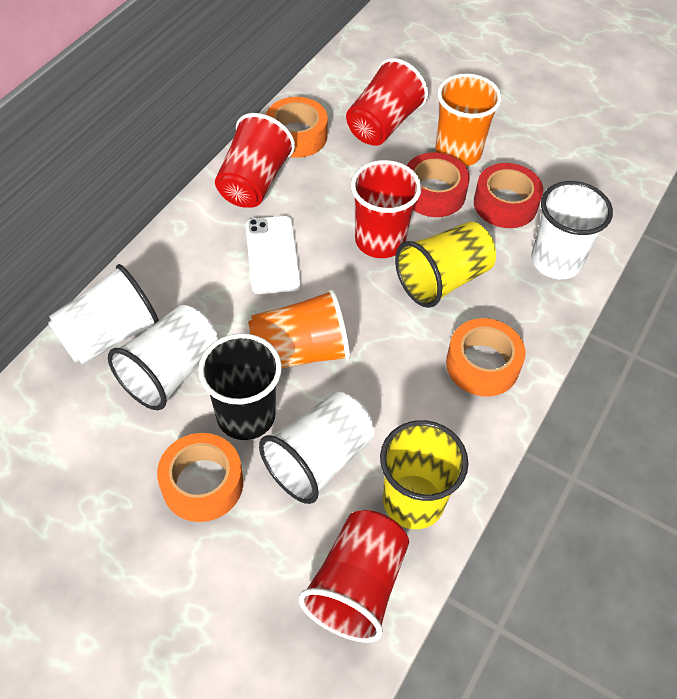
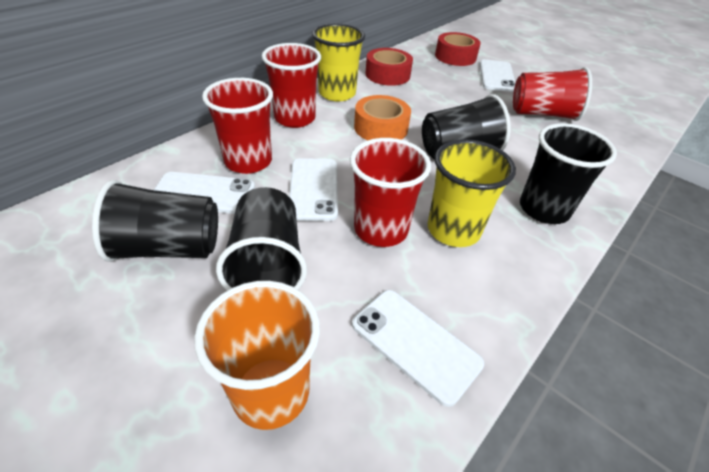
black cup: [198,333,282,440] = 1 -> [92,180,218,262] [216,187,307,291] [422,94,511,159] [520,123,617,224] = 4
orange cup: [248,289,350,368] [435,73,502,167] = 2 -> [194,281,320,430] = 1
orange tape: [157,433,243,522] [266,97,328,158] [446,318,526,396] = 3 -> [354,95,411,140] = 1
white cup: [48,264,159,365] [108,305,218,410] [259,392,374,504] [531,181,613,279] = 4 -> none = 0
white phone: [245,216,301,294] = 1 -> [154,172,255,214] [289,158,338,221] [352,290,484,407] [480,59,516,92] = 4

